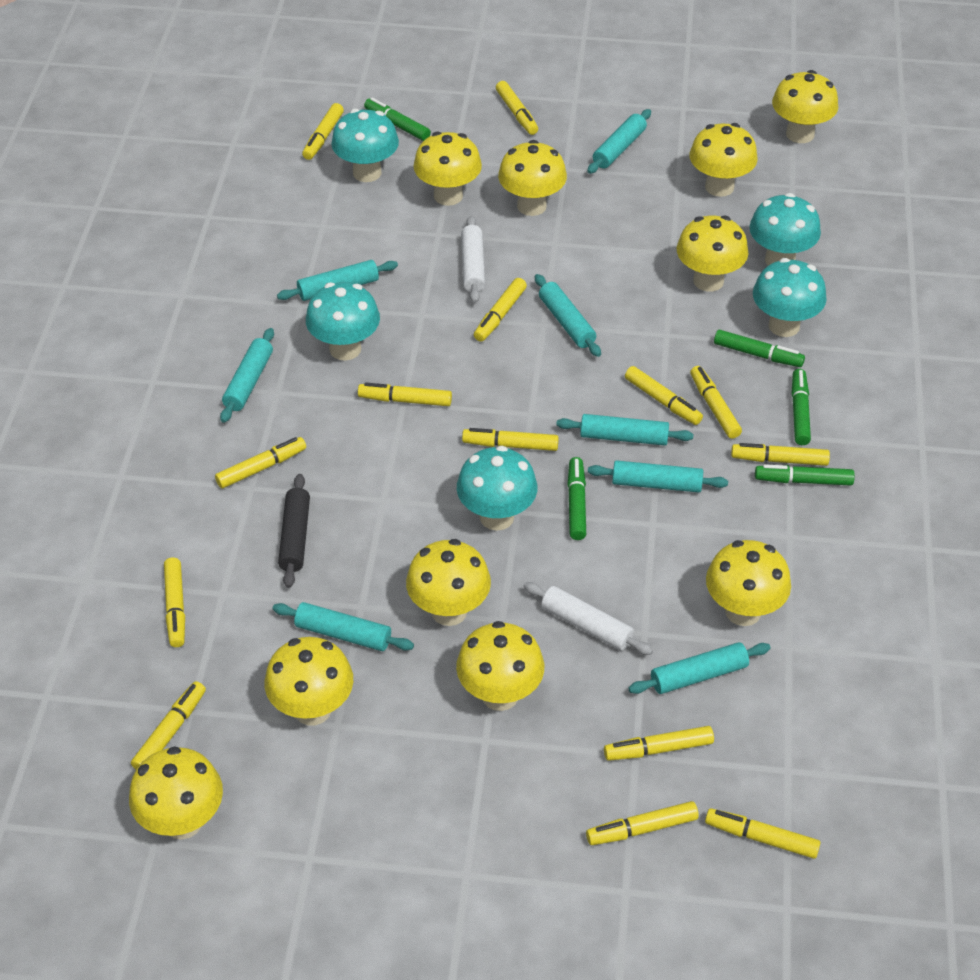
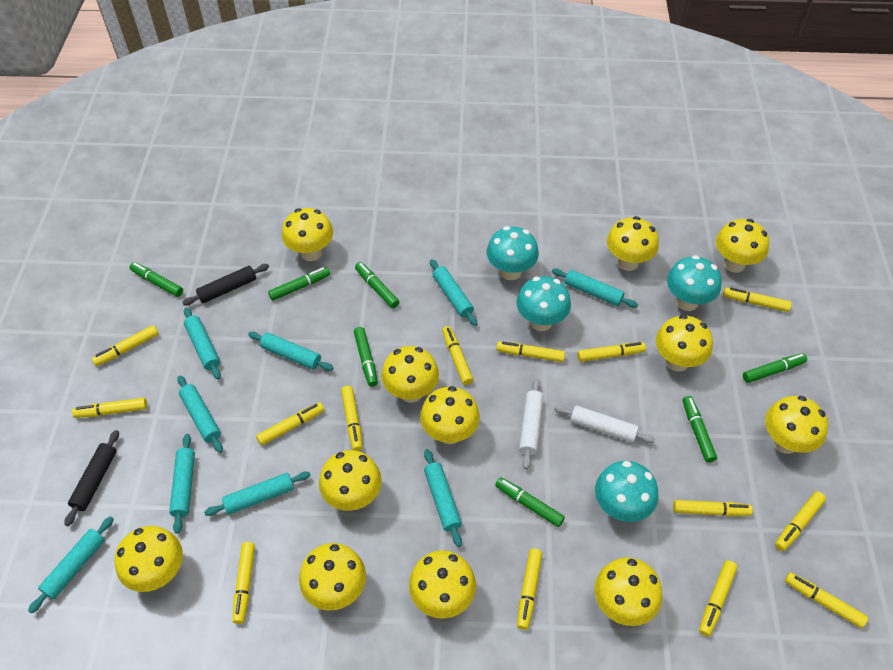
black rolling pin: [278,474,310,588] = 1 -> [65,430,119,526] [182,264,269,305] = 2
green marker: [364,98,431,141] [568,457,586,540] [714,330,805,367] [755,464,855,486] [792,369,811,445] = 5 -> [129,262,183,297] [268,267,330,301] [354,327,378,387] [355,262,399,308] [495,477,565,527] [683,396,717,463] [743,353,807,383] = 7
turquoise mushroom: [306,282,380,361] [331,109,399,182] [457,446,537,531] [749,193,821,266] [753,258,827,337] = 5 -> [487,226,539,280] [516,276,571,331] [595,461,658,522] [667,255,721,311] = 4
turquoise rolling pin: [220,328,274,423] [272,602,414,651] [277,260,398,301] [535,274,601,357] [556,414,693,445] [587,109,651,174] [588,460,728,492] [628,642,771,694] = 8 -> [28,516,114,614] [169,434,195,534] [177,376,223,453] [184,307,221,380] [204,471,311,516] [248,332,334,371] [424,449,462,547] [430,259,477,326] [552,268,638,308] = 9
yellow mushroom: [129,746,223,840] [265,637,353,725] [406,539,491,626] [414,131,482,206] [456,621,544,711] [498,140,567,216] [677,215,748,292] [690,123,758,197] [706,540,791,626] [772,70,838,143] = 10 -> [115,526,183,592] [282,208,333,261] [299,543,366,610] [319,450,382,511] [381,346,439,403] [409,550,476,619] [420,386,480,444] [595,557,662,626] [607,216,659,271] [656,315,713,371] [716,219,769,273] [765,396,828,454] = 12

